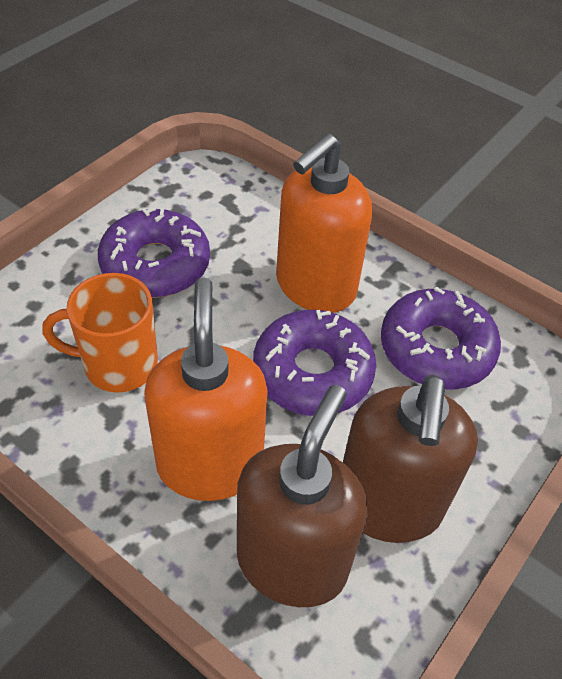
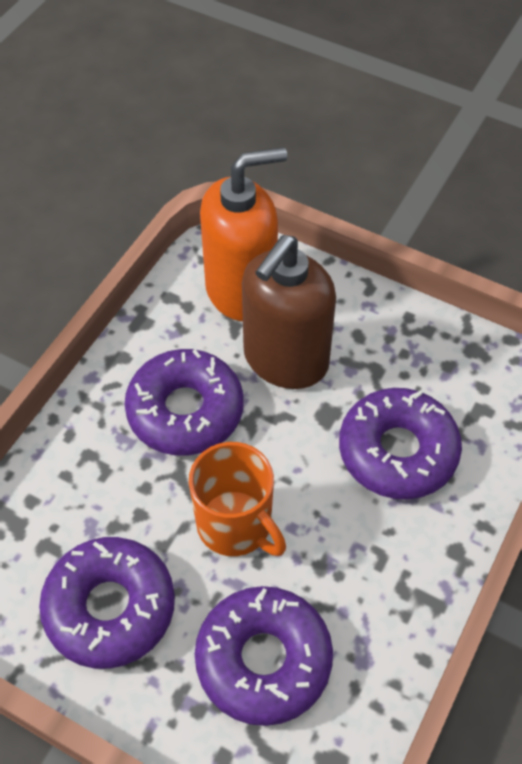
brown soap dispenser: [237,385,368,607] [343,375,478,543] = 2 -> [242,235,336,389] = 1
orange soap dispenser: [144,277,268,501] [276,133,372,313] = 2 -> [200,147,287,321] = 1
purple donut: [98,207,210,298] [253,310,376,416] [381,287,501,389] = 3 -> [39,537,175,669] [124,349,244,456] [195,586,333,726] [339,388,462,500] = 4

